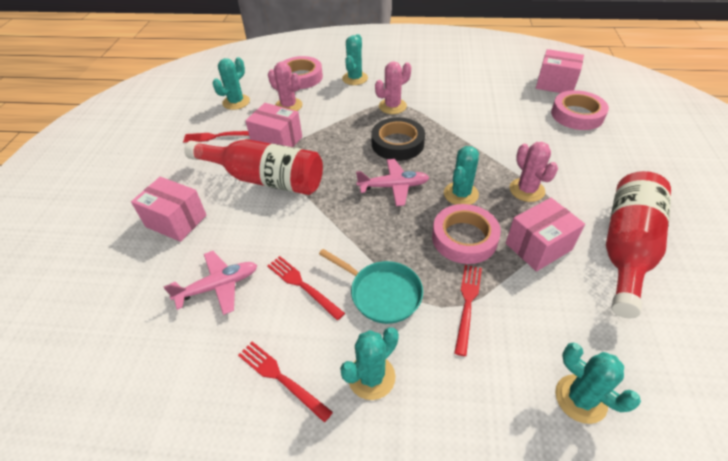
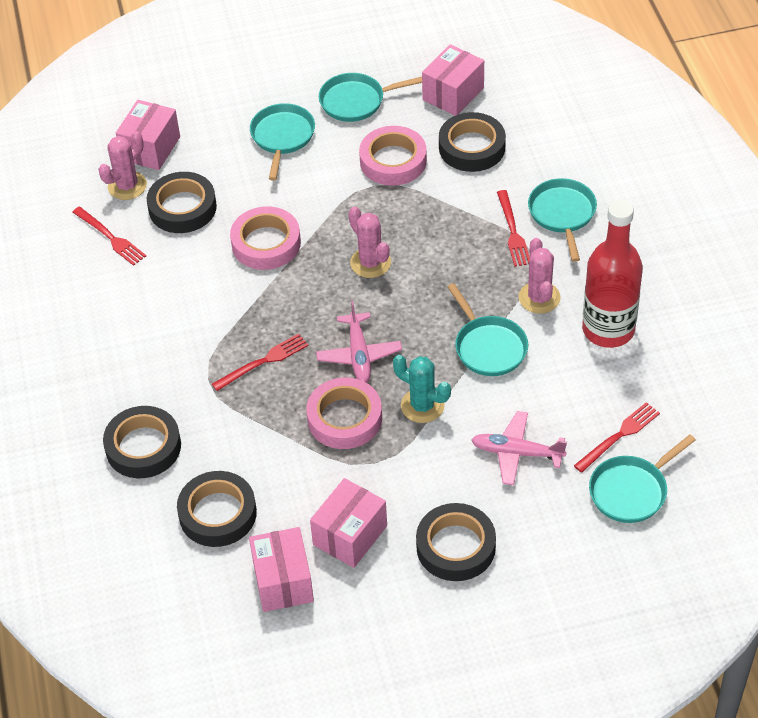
black tape: [371,117,425,161] = 1 -> [103,406,181,478] [147,172,217,233] [177,471,257,547] [416,503,496,581] [439,112,506,172] = 5
red bottle: [184,139,323,195] [606,171,671,318] = 2 -> [582,200,643,348] = 1
turquoise cactus: [213,57,250,110] [340,327,399,400] [342,34,368,85] [444,146,479,205] [555,343,641,424] = 5 -> [393,355,451,423] = 1
turquoise pan: [319,249,423,324] = 1 -> [250,103,315,181] [319,73,422,122] [448,283,528,376] [528,178,597,262] [589,434,696,523] = 5

